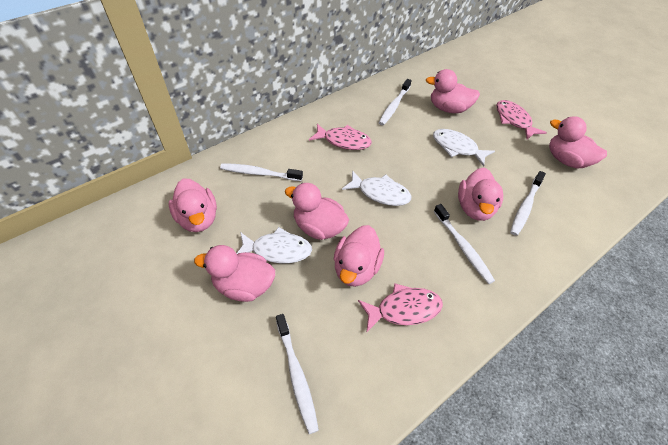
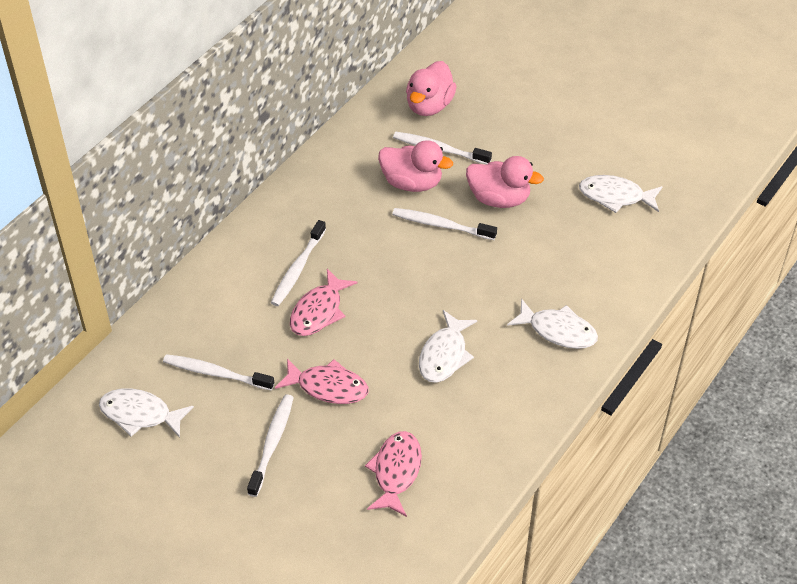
pink duck: [169,178,217,232] [194,245,275,302] [285,183,349,240] [334,225,384,287] [426,69,480,113] [458,168,503,221] [549,116,607,169] = 7 -> [378,140,453,192] [406,61,457,116] [466,156,544,208] = 3
white fish: [236,227,312,263] [342,170,411,206] [433,129,495,166] = 3 -> [99,388,194,438] [419,310,477,383] [507,298,598,349] [579,175,663,213] = 4

